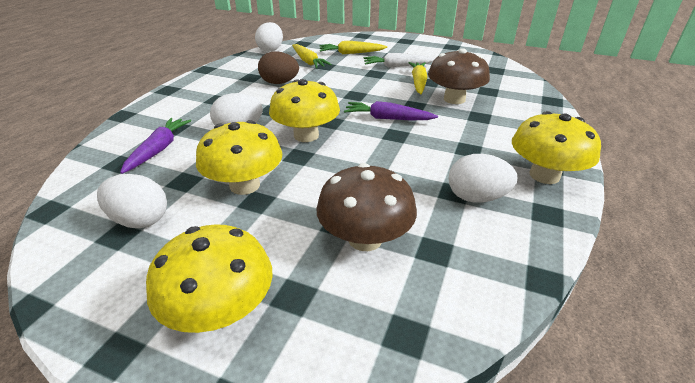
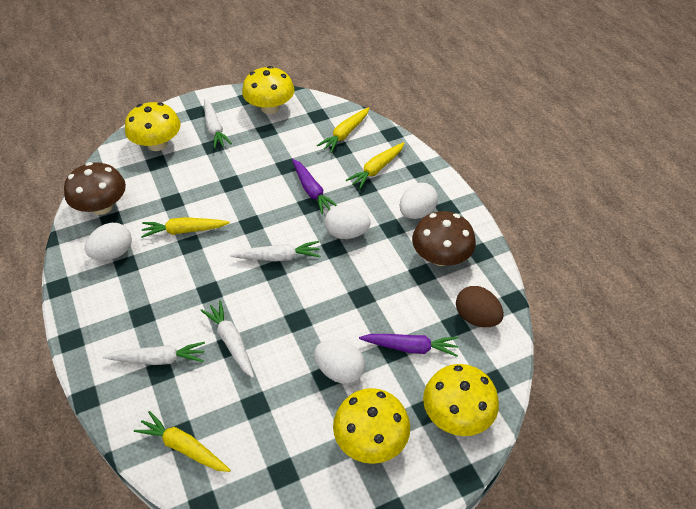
white carrot: [363,53,435,67] = 1 -> [103,342,205,365] [201,300,254,378] [204,99,232,149] [230,241,320,261] = 4
yellow carrot: [292,44,332,68] [319,41,387,54] [408,62,427,94] = 3 -> [134,411,231,472] [141,217,230,238] [317,107,369,153] [346,142,405,189] = 4

